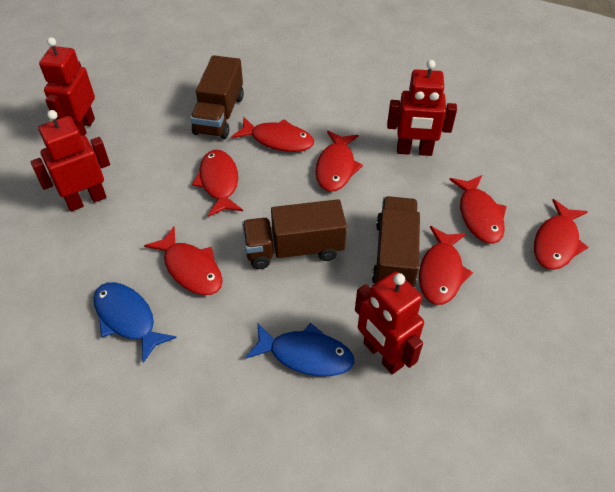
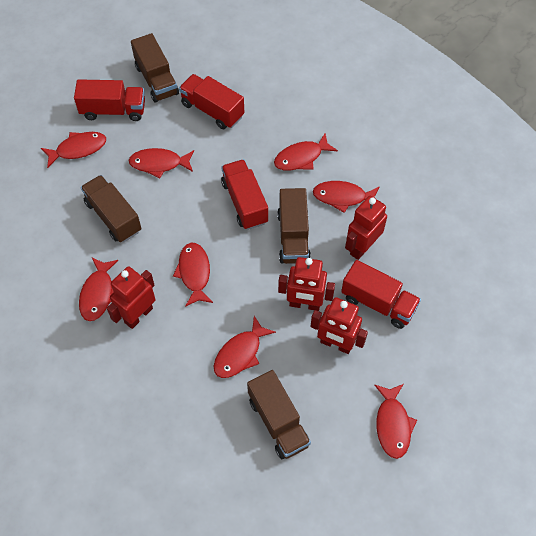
blue fish: [93,282,177,363] [245,322,354,376] = 2 -> none = 0
brown truck: [190,55,244,139] [242,199,347,269] [372,196,420,287] = 3 -> [81,175,142,242] [131,33,179,103] [247,370,311,459] [277,188,311,264] = 4
red fish: [144,227,223,295] [192,150,243,217] [231,117,314,152] [315,131,363,192] [419,226,473,305] [449,175,507,244] [534,199,588,270] = 7 -> [41,132,106,168] [79,257,118,321] [128,148,194,178] [173,243,213,307] [214,316,276,378] [274,134,338,171] [313,181,380,213] [374,384,417,459] = 8
red truck: none = 0 -> [74,79,145,121] [179,74,244,129] [221,159,268,230] [341,260,421,329] = 4

